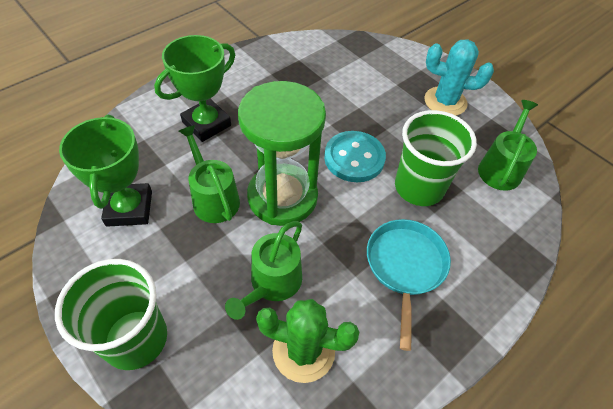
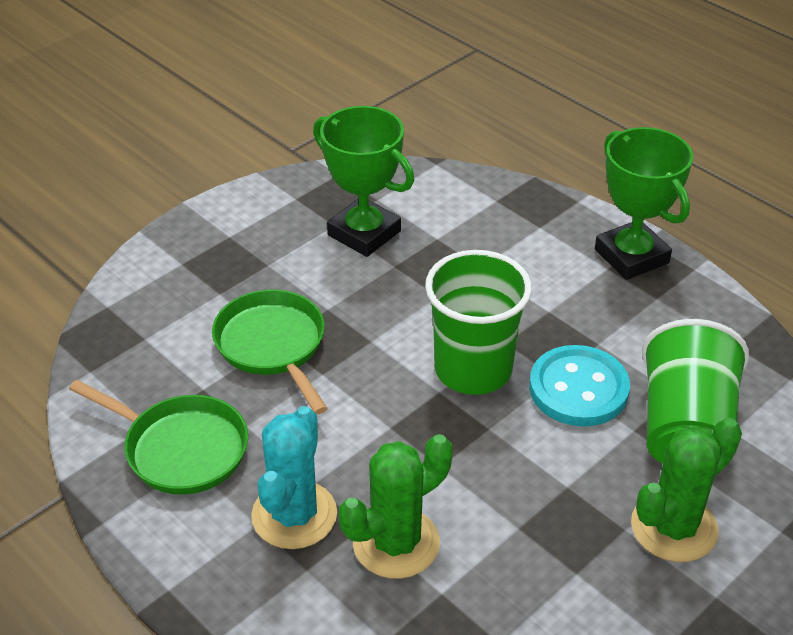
green cactus: [256,299,359,383] = 1 -> [339,434,453,579] [631,418,742,562] = 2
green hourglass: [238,81,326,226] = 1 -> none = 0
green pan: none = 0 -> [69,380,248,495] [212,290,328,414] = 2
green watering can: [178,125,240,223] [225,221,302,320] [478,100,538,191] = 3 -> none = 0
turquoise pan: [367,219,451,351] = 1 -> none = 0

